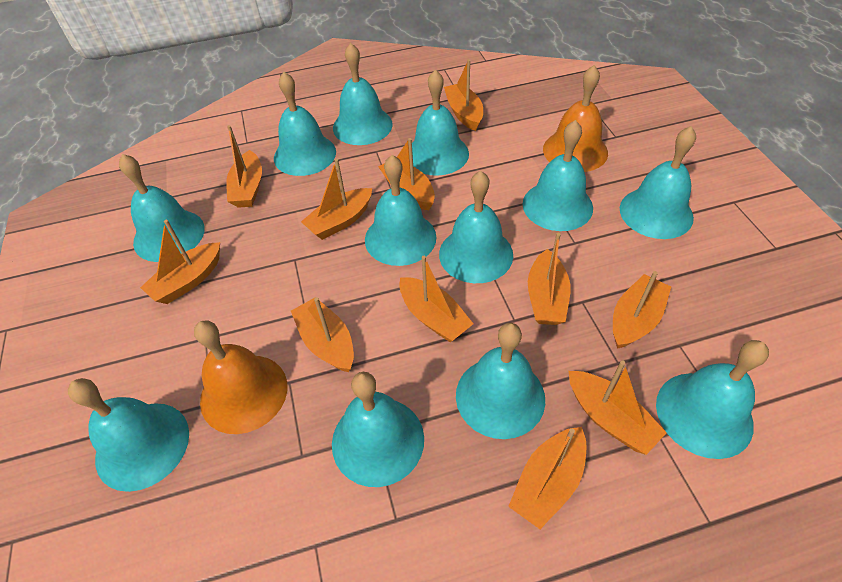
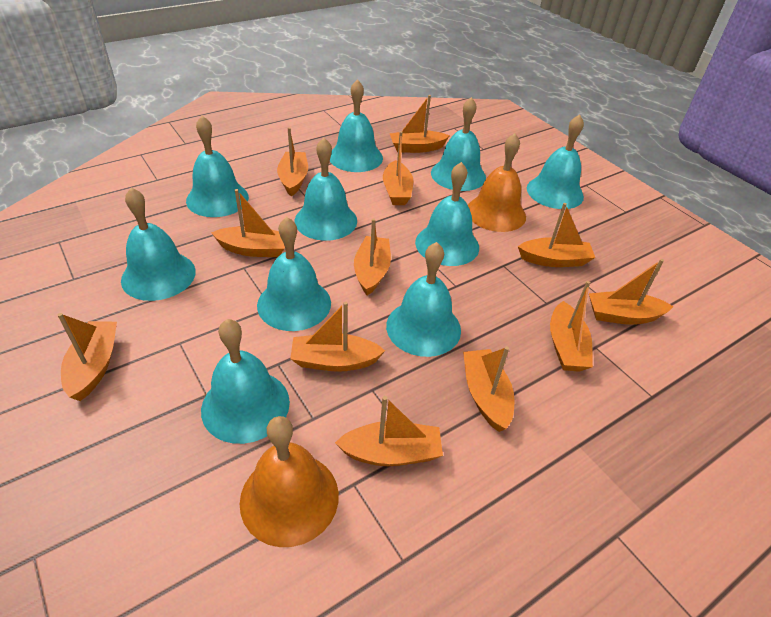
orange boat: [140,220,220,304] [226,125,262,208] [291,297,354,372] [301,159,372,240] [378,138,435,210] [399,256,474,342] [444,59,483,131] [508,427,587,529] [528,233,570,325] [569,360,667,455] [613,271,671,349] = 11 -> [58,313,117,401] [211,189,285,257] [277,127,308,196] [290,302,385,372] [335,396,443,466] [354,218,391,296] [383,131,413,205] [390,95,450,153] [463,346,515,432] [518,203,595,267] [550,281,593,372] [589,259,674,325] = 12
turquoise bell: [68,378,189,492] [119,154,205,262] [274,72,336,176] [332,372,424,487] [333,43,393,145] [365,155,436,266] [412,70,469,176] [439,171,513,283] [456,323,545,439] [522,120,593,231] [620,126,696,239] [656,340,769,459] = 12 -> [121,188,196,301] [186,116,249,217] [201,319,290,444] [257,217,331,331] [295,138,357,241] [330,79,383,172] [386,242,461,357] [415,162,479,266] [431,97,486,191] [527,114,584,209] = 10

